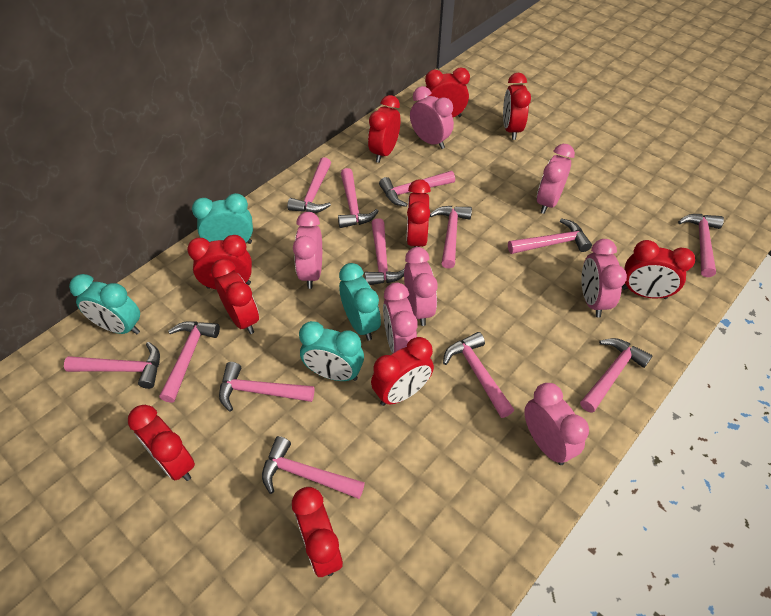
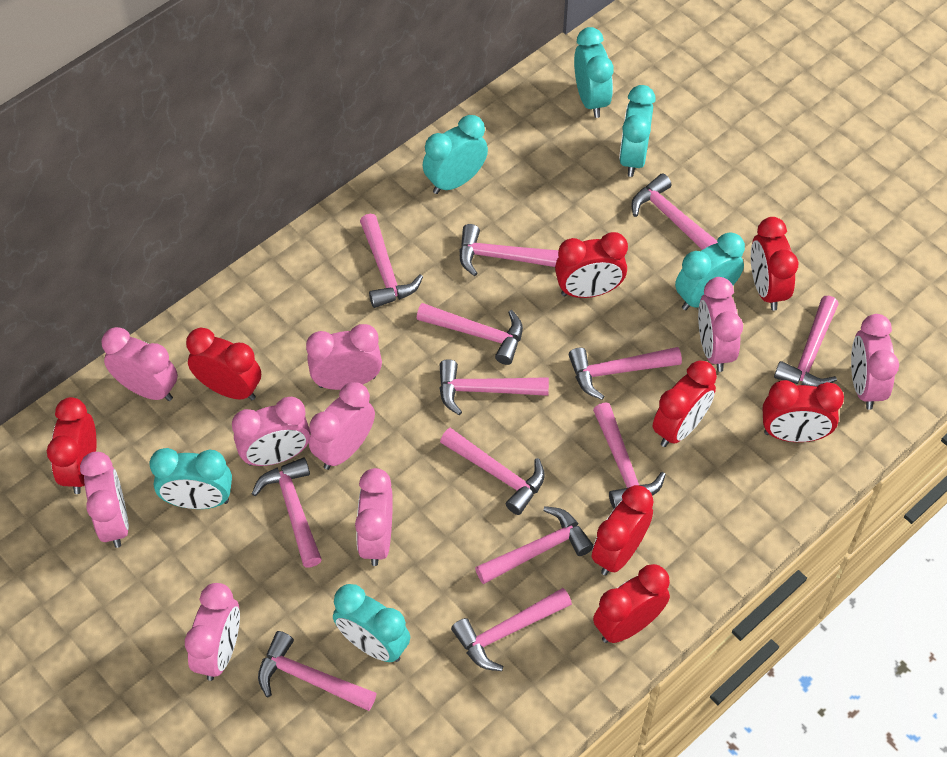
pink clock: [293,212,322,289] [383,282,418,353] [404,247,438,326] [410,86,454,149] [524,383,589,465] [537,144,575,214] [581,239,627,318] = 7 -> [80,452,129,548] [102,327,178,401] [185,583,240,681] [232,397,311,466] [306,324,382,390] [309,382,375,470] [355,468,393,566] [698,277,743,372] [851,314,899,410] = 9
red clock: [128,405,195,481] [187,235,252,290] [211,259,259,334] [292,487,343,577] [368,95,400,163] [371,337,434,406] [406,179,431,247] [425,67,470,117] [503,73,531,140] [622,240,695,299] = 10 -> [47,397,96,494] [186,328,261,400] [555,232,628,298] [592,485,654,575] [593,564,670,643] [653,361,717,447] [751,217,798,311] [763,380,844,442] = 8
turquoise clock: [69,274,140,334] [192,193,253,244] [299,321,364,381] [339,263,381,341] = 4 -> [150,448,232,509] [333,584,410,662] [423,115,488,194] [574,27,613,118] [619,85,656,177] [675,232,745,310] = 6

